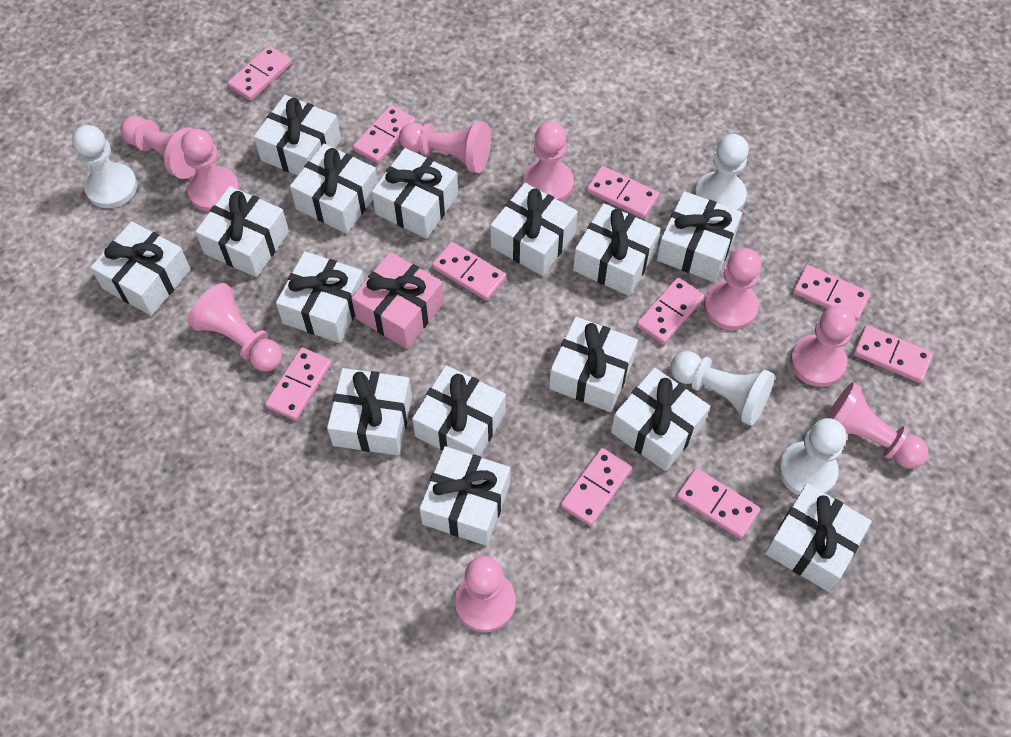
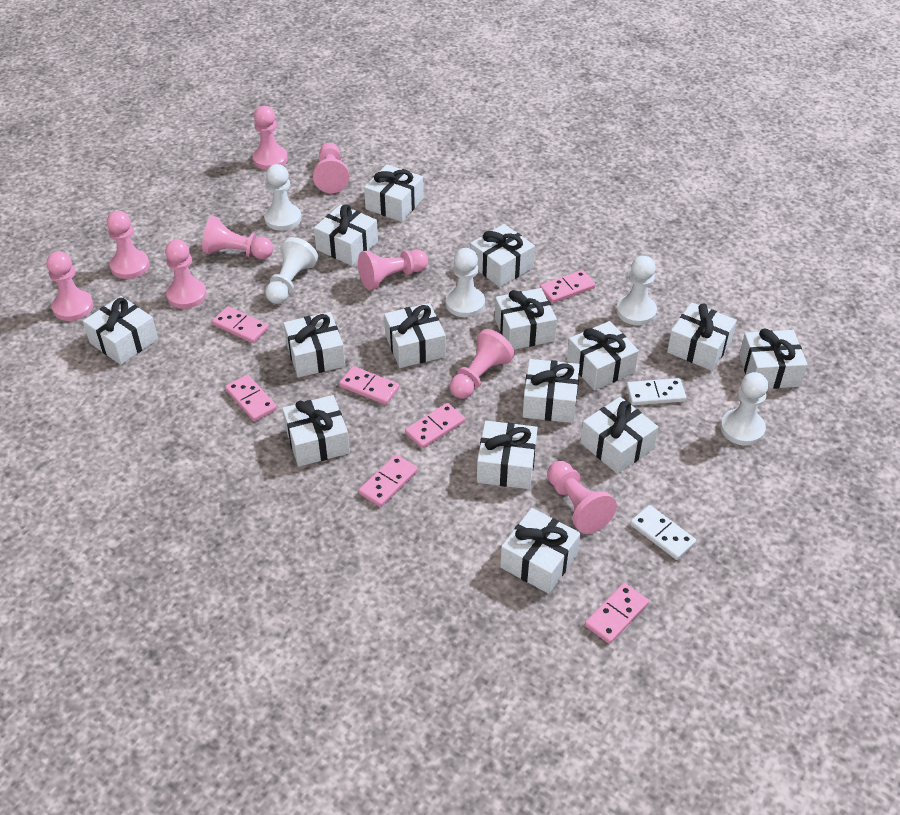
pink domino: [227,46,292,101] [265,347,332,421] [353,105,416,164] [432,242,506,301] [560,448,632,526] [586,166,659,219] [636,277,705,345] [676,468,760,539] [793,265,870,321] [853,325,933,383] = 10 -> [212,306,269,343] [225,375,277,421] [339,366,399,405] [359,454,418,507] [405,403,465,449] [540,270,595,303] [585,583,649,644] = 7
pink gift: [351,252,444,349] = 1 -> none = 0
white domino: none = 0 -> [626,378,686,405] [630,505,696,560] = 2
white pawn: [72,125,137,208] [670,351,775,426] [695,134,749,211] [779,418,846,495] = 4 -> [264,164,301,231] [265,237,318,304] [446,248,485,317] [616,256,657,325] [721,372,768,446] = 5

